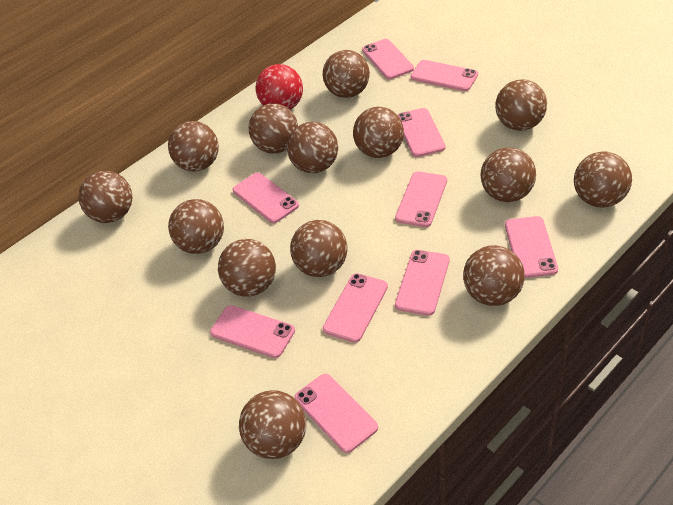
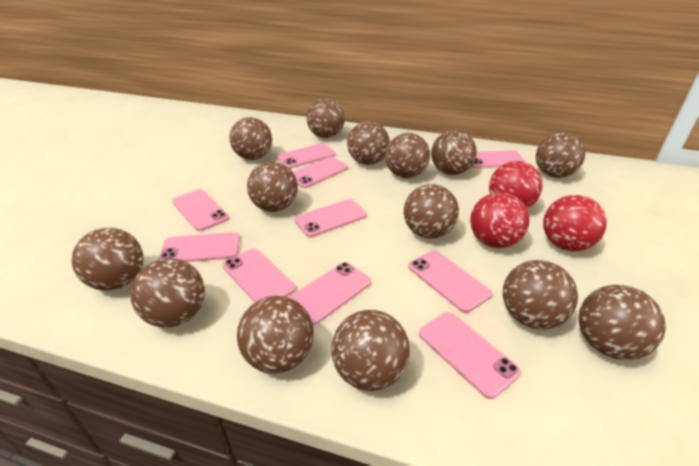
red ball: [256,64,303,110] = 1 -> [470,192,530,248] [489,161,543,208] [543,195,607,251] = 3

